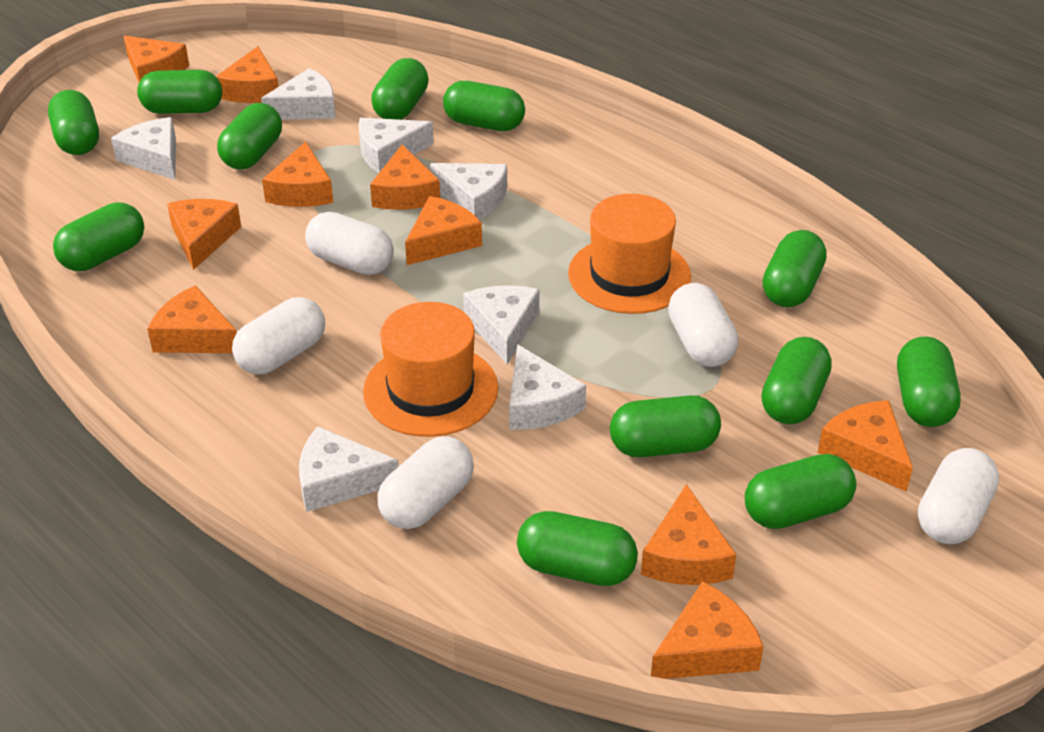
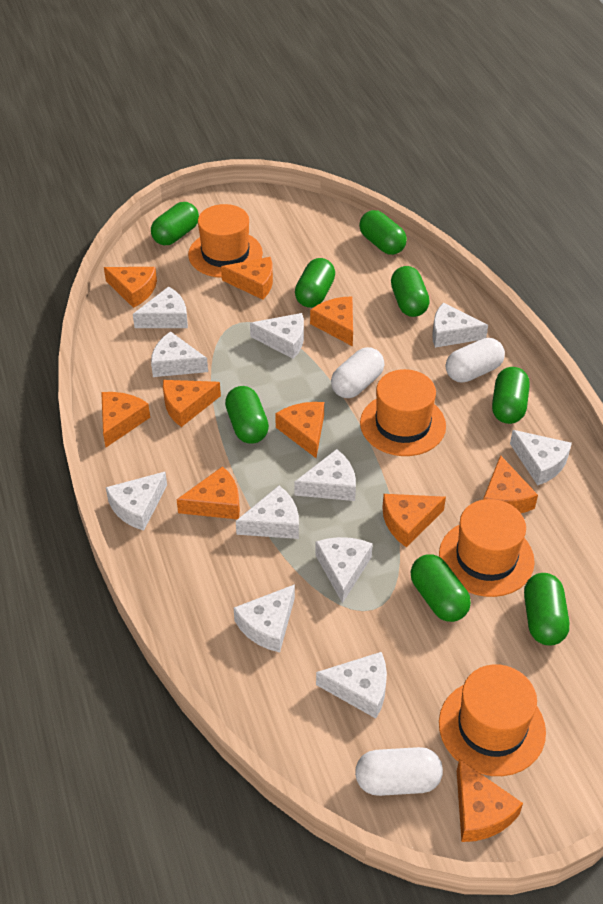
green capsule: [48,90,99,155] [53,202,144,271] [137,70,222,114] [217,103,282,170] [371,58,429,120] [443,81,525,131] [517,511,638,586] [610,395,721,457] [745,454,856,529] [761,337,832,424] [763,230,827,307] [897,336,961,427] = 12 -> [151,202,199,245] [225,386,269,444] [295,258,335,308] [359,210,407,255] [391,266,430,317] [410,554,471,622] [492,367,530,424] [524,573,569,646] = 8
orange hat: [363,302,498,437] [568,194,691,314] = 2 -> [188,204,263,278] [360,369,446,456] [439,499,535,597] [439,664,546,776] = 4
white capsule: [232,297,325,375] [305,212,394,275] [377,436,474,529] [668,283,738,367] [918,448,999,544] = 5 -> [331,347,384,398] [355,747,443,796] [446,338,505,383] = 3
white cheese: [111,117,176,180] [261,68,336,120] [299,426,399,512] [358,118,434,173] [430,163,507,220] [463,285,539,365] [509,344,586,430] = 7 -> [106,472,167,531] [133,286,188,328] [151,331,208,377] [234,584,295,653] [236,486,299,539] [250,313,304,359] [294,449,356,501] [315,537,373,603] [316,652,387,719] [432,302,488,348] [510,430,572,486] = 11

